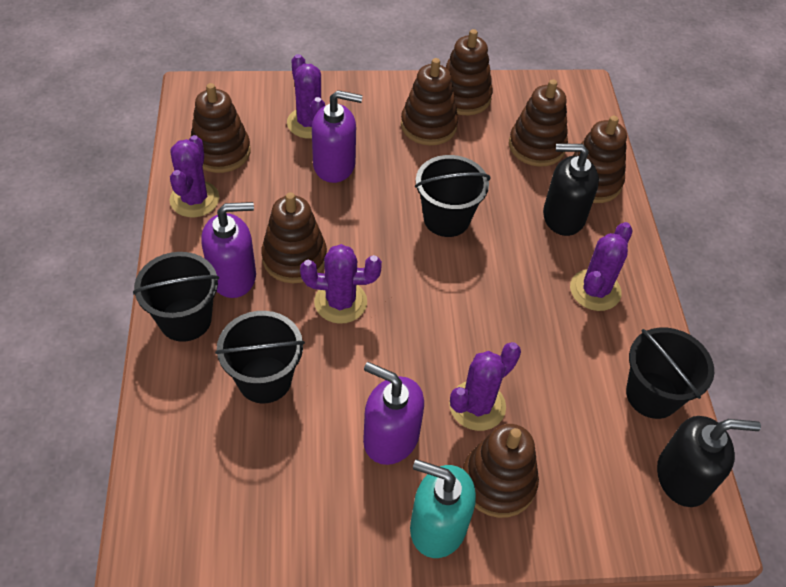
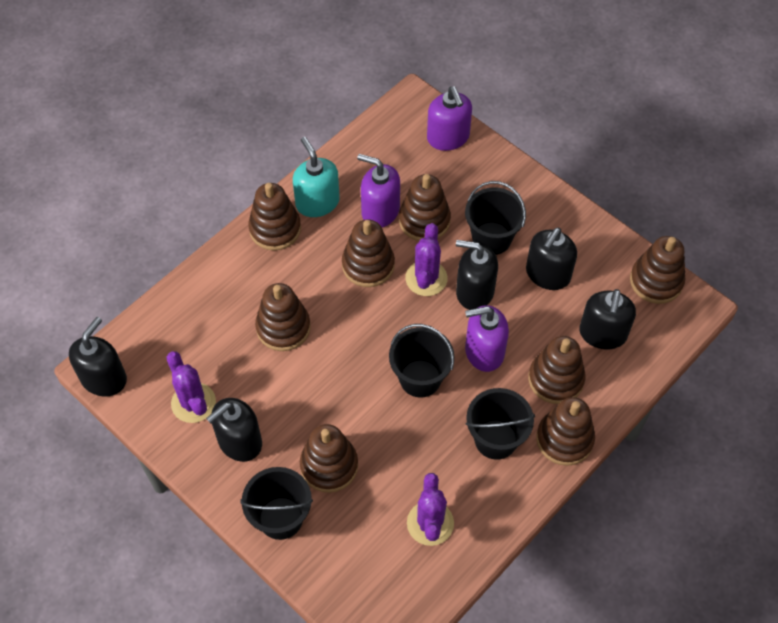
black soap dispenser: [543,144,599,236] [657,416,761,507] = 2 -> [69,317,127,397] [206,398,262,462] [456,240,498,310] [526,228,577,290] [579,289,636,350] = 5
brown stacking toy: [191,83,251,173] [261,192,327,283] [401,58,458,145] [446,29,493,115] [462,424,539,518] [509,79,568,167] [573,116,627,203] = 7 -> [248,183,301,251] [255,283,311,351] [300,424,358,493] [342,219,395,287] [399,174,451,241] [528,336,586,404] [536,397,595,466] [630,236,685,304] = 8
purple cactus: [170,135,220,217] [287,54,325,139] [300,244,382,324] [449,342,521,431] [570,222,632,311] = 5 -> [167,351,216,423] [405,223,448,296] [407,473,454,546] = 3

